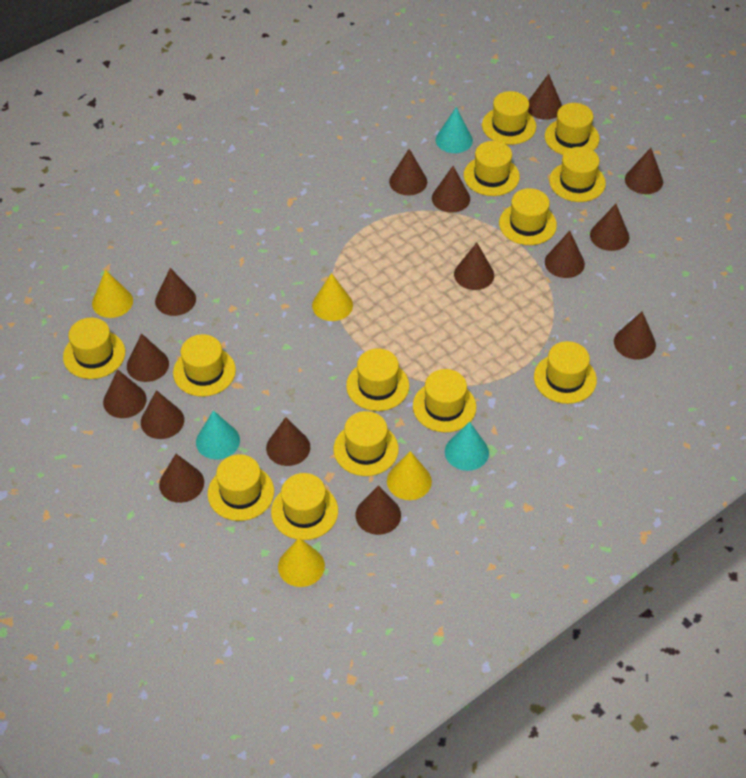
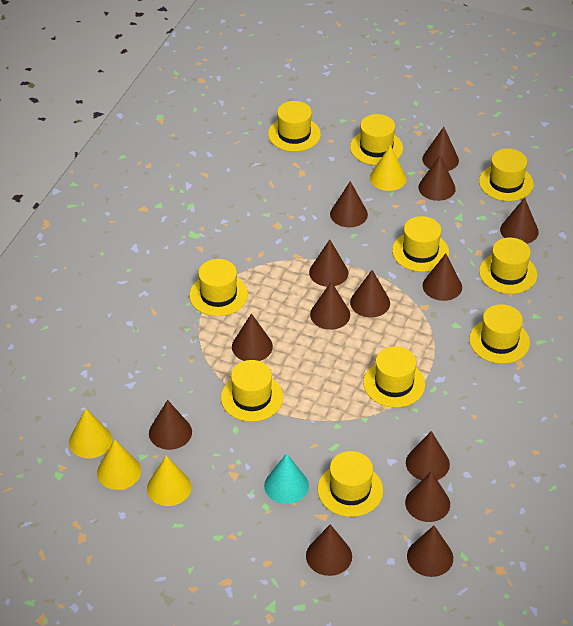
brown cone: [103,370,146,418] [127,333,169,382] [141,390,184,439] [155,268,196,316] [159,454,204,503] [266,417,310,466] [356,485,401,535] [389,149,427,195] [432,166,470,213] [454,243,494,290] [528,74,562,120] [545,231,585,278] [590,204,629,251] [614,311,656,360] [625,148,663,194] = 15 -> [149,400,192,450] [232,313,273,361] [306,524,352,576] [309,240,348,287] [310,282,350,330] [330,181,368,227] [350,270,390,317] [405,471,450,522] [406,431,450,480] [407,526,453,577] [418,155,456,201] [422,127,459,171] [423,254,462,301] [500,198,539,244] = 14
turquoise cone: [196,410,240,460] [436,107,473,153] [445,422,489,471] = 3 -> [264,453,309,504] = 1
yellow hat: [63,318,125,379] [173,334,236,397] [208,454,274,521] [271,473,338,540] [334,411,399,476] [346,348,409,411] [413,369,476,432] [464,141,520,196] [482,91,536,145] [499,188,557,245] [534,341,597,404] [545,103,600,155] [549,147,606,202] = 13 -> [189,259,248,316] [221,360,283,422] [268,101,321,152] [318,451,383,517] [350,114,403,165] [363,346,425,408] [392,216,449,272] [469,304,530,364] [479,149,534,201] [479,238,537,294] = 10

